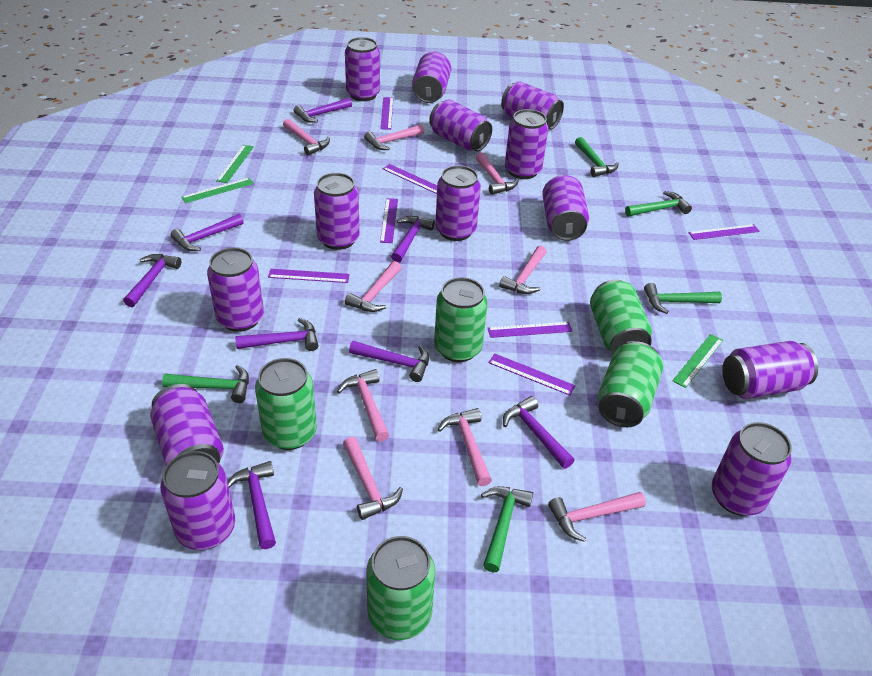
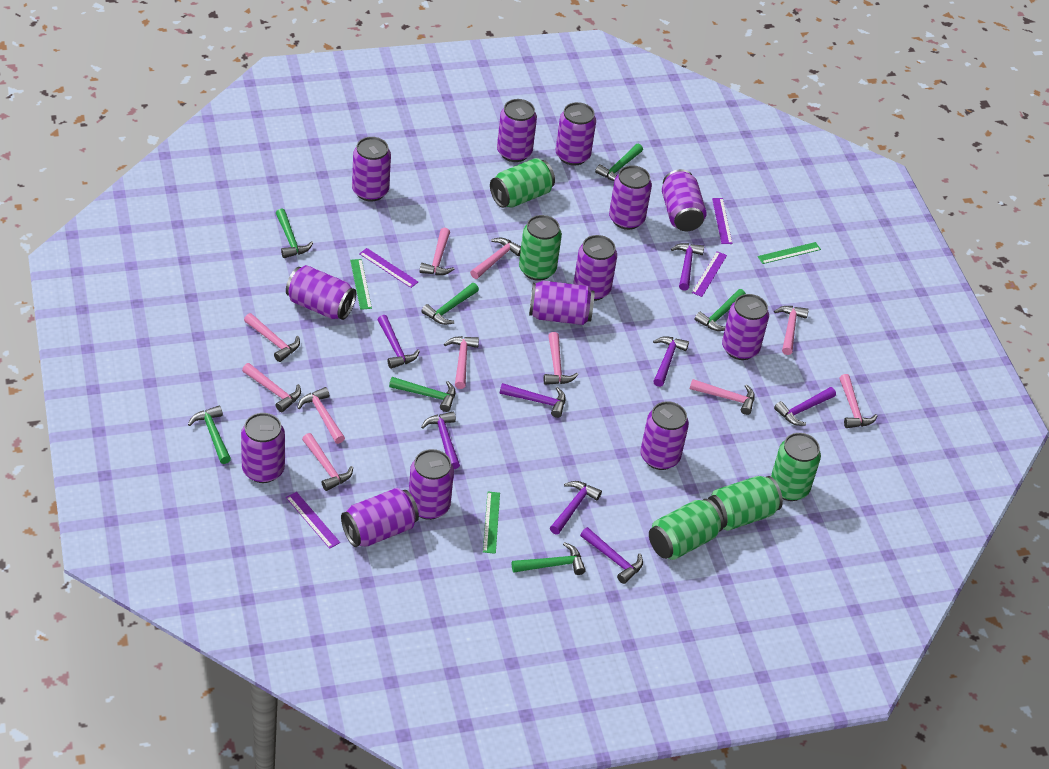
green hammer: [162,365,249,403] [481,486,533,572] [575,137,619,177] [625,191,692,216] [644,283,722,314] = 5 -> [188,406,231,464] [276,209,313,258] [389,377,456,412] [421,283,479,325] [512,542,586,575] [595,144,643,181] [695,289,746,331] = 7
pink hammer: [283,119,330,156] [337,369,389,442] [343,437,403,520] [345,261,401,312] [364,124,425,150] [437,408,492,486] [476,152,519,195] [499,246,546,294] [548,492,646,542] = 9 -> [242,363,301,412] [244,313,300,362] [297,387,345,444] [302,433,353,491] [420,228,455,275] [444,336,479,389] [470,238,521,279] [544,332,578,385] [690,379,755,415] [774,306,809,355] [839,374,877,428] = 11
purple ruler: [268,269,350,283] [380,97,394,130] [380,198,398,243] [383,164,437,194] [488,322,572,338] [488,353,576,395] [688,224,760,240] = 7 -> [286,492,340,549] [359,248,418,288] [692,251,727,297] [712,198,732,244] = 4

